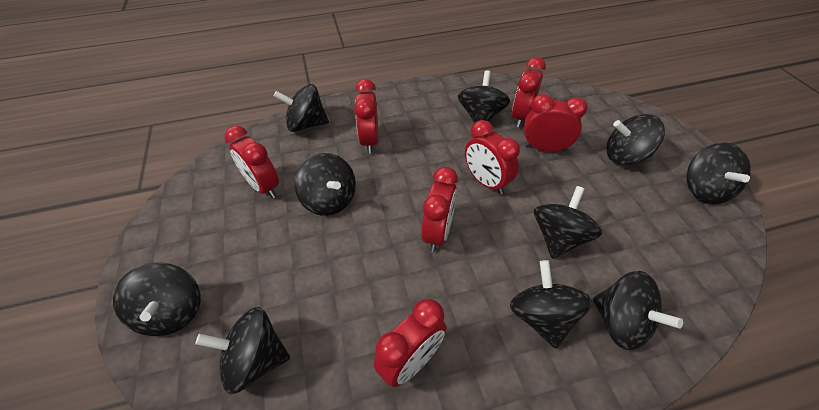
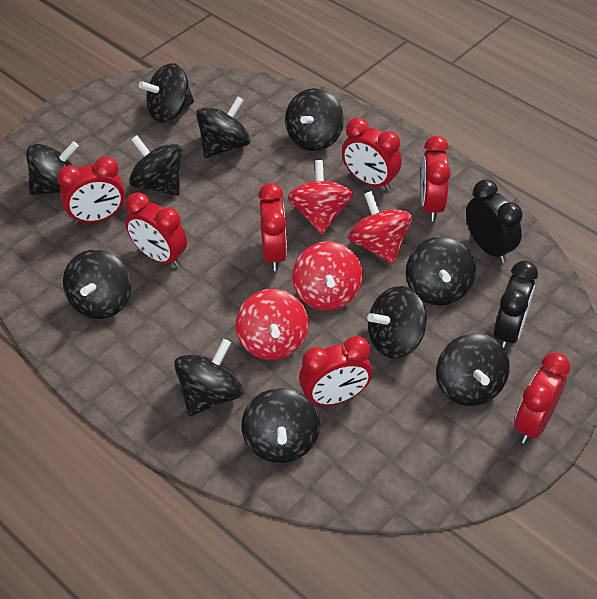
black clock: none = 0 -> [466,179,523,263] [494,261,538,349] = 2
black spinning top: [113,262,201,336] [195,307,290,394] [274,84,329,132] [295,153,356,216] [458,70,510,123] [510,260,592,349] [534,186,602,259] [593,271,683,350] [606,114,665,165] [687,142,751,204] = 10 -> [26,141,79,195] [63,250,131,319] [129,135,182,196] [139,63,194,123] [174,339,243,416] [196,96,250,158] [241,388,320,463] [285,88,344,151] [367,286,427,359] [406,236,476,305] [436,333,510,406] = 11
red spinning top: none = 0 -> [236,289,308,360] [288,160,353,234] [293,241,363,311] [348,191,412,264] = 4

